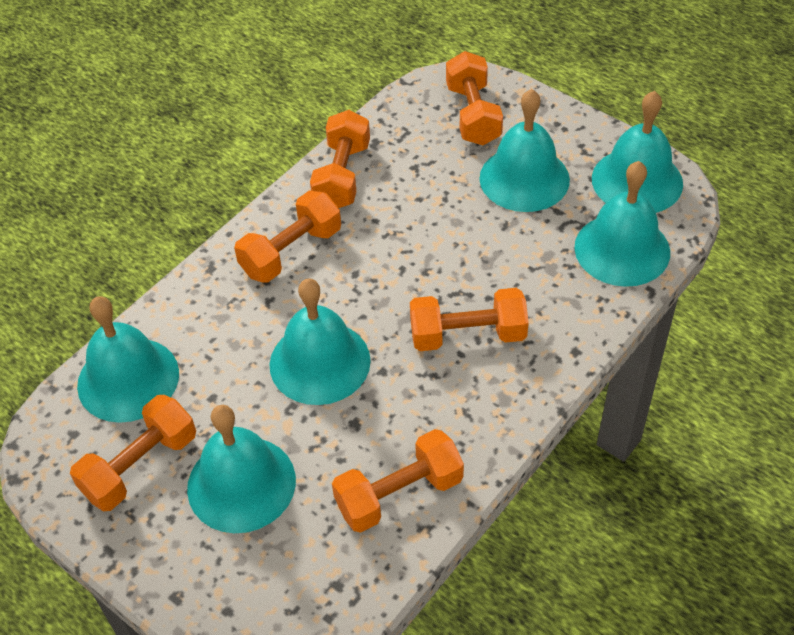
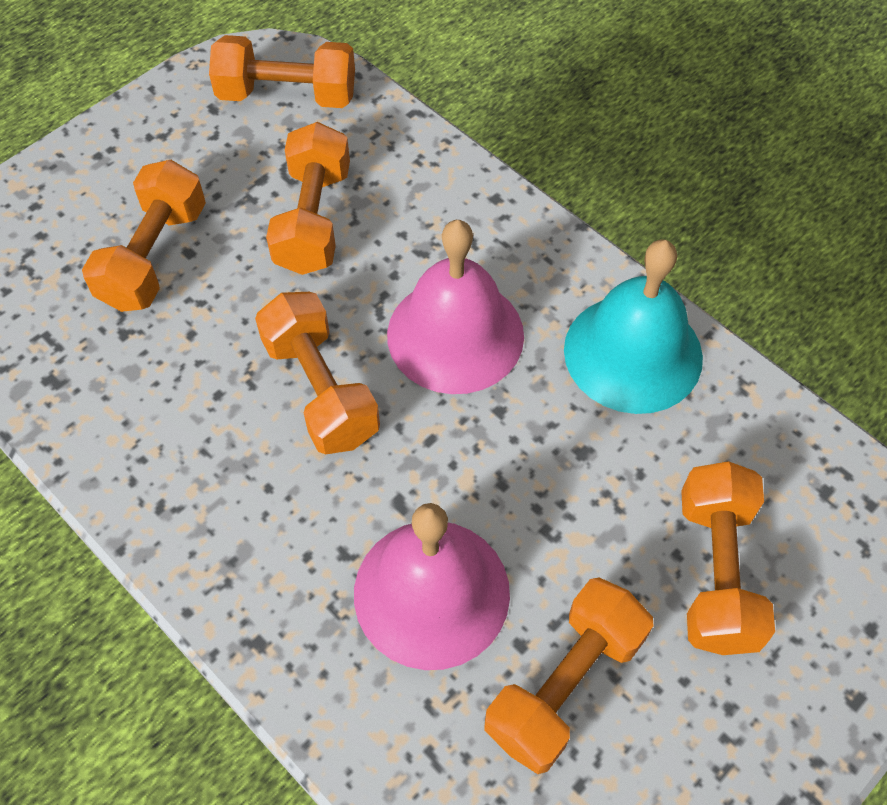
pink bell: none = 0 -> [354,503,510,670] [387,220,524,394] = 2
turquoise bell: [77,296,179,423] [187,405,296,533] [269,278,371,405] [479,89,570,212] [575,161,670,287] [592,91,683,213] = 6 -> [564,240,703,414] = 1

